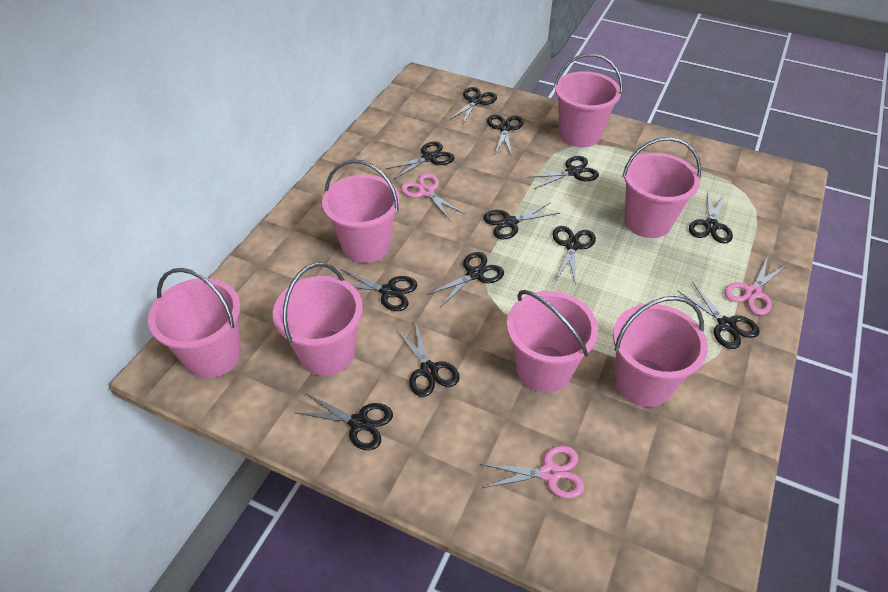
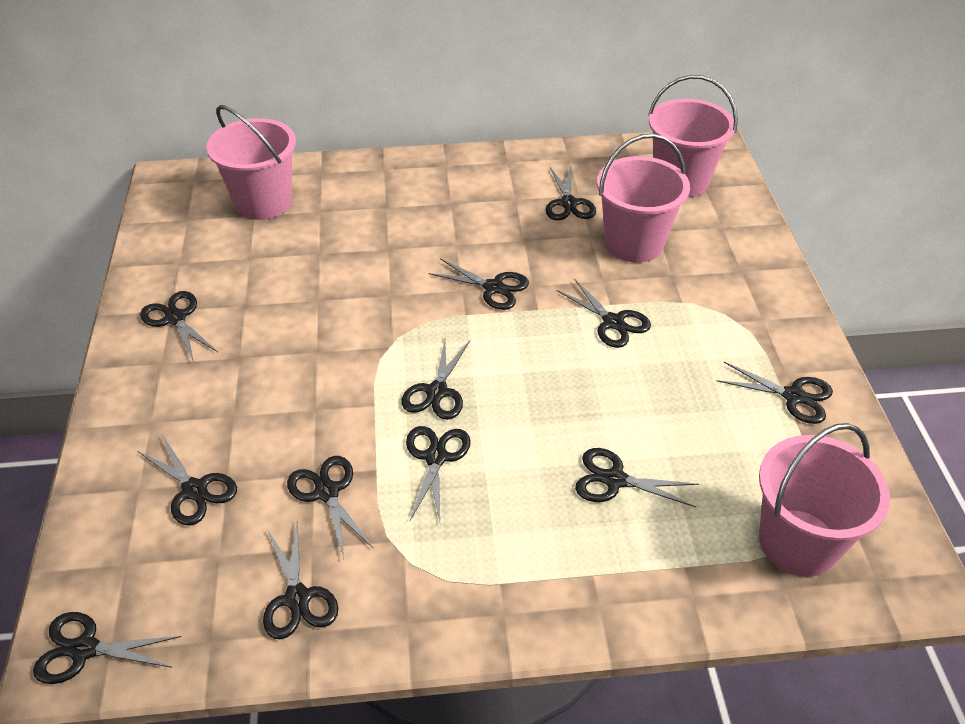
pink bucket: [148,268,241,378] [273,263,363,376] [322,159,400,263] [507,290,598,393] [554,53,623,147] [613,296,708,407] [622,137,701,238] = 7 -> [206,105,296,220] [597,134,690,263] [648,75,738,197] [759,423,890,577] = 4
pink scissors: [401,173,465,220] [480,446,584,498] [724,257,787,315] = 3 -> none = 0

